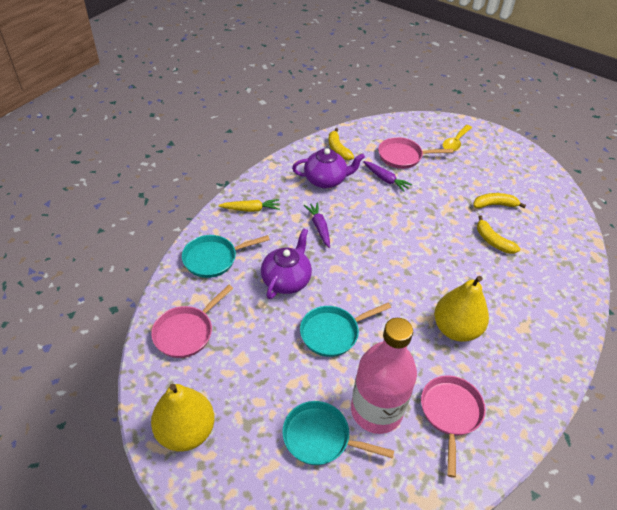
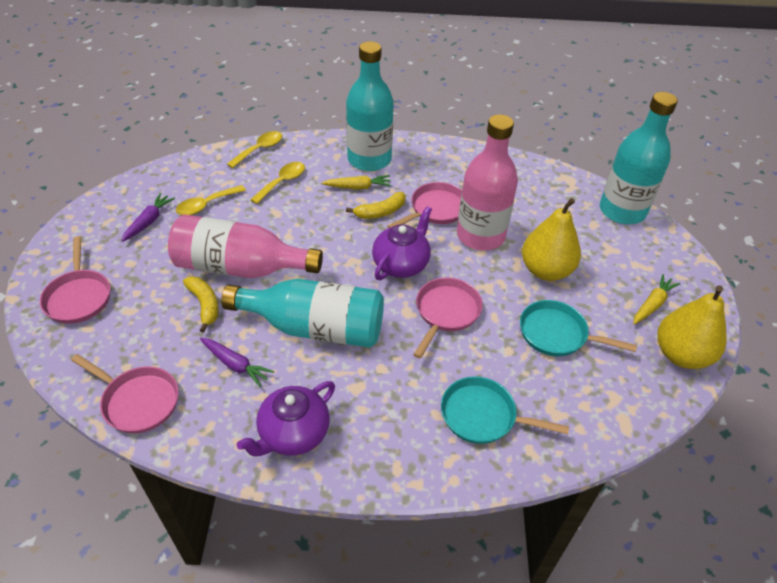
pink bottle: [351,318,417,434] = 1 -> [168,215,323,278] [457,114,518,251] = 2
pink pan: [151,285,233,358] [378,137,453,169] [421,375,486,478] = 3 -> [40,236,110,324] [71,354,179,433] [387,182,462,228] [413,278,483,359] = 4
turquoise bottle: none = 0 -> [221,279,384,348] [346,41,394,171] [600,92,678,225] = 3
turquoise pan: [182,235,270,278] [282,401,394,465] [300,303,391,357] = 3 -> [441,376,569,444] [520,300,637,356] = 2
yellow banana: [328,128,354,160] [473,193,526,209] [477,215,520,254] = 3 -> [183,276,218,333] [346,192,406,219] = 2
yellow carrot: [218,199,280,212] = 1 -> [321,175,392,189] [633,274,681,325] = 2
yellow spoon: [442,125,472,151] = 1 -> [176,185,246,215] [227,131,282,168] [250,162,305,204] = 3

